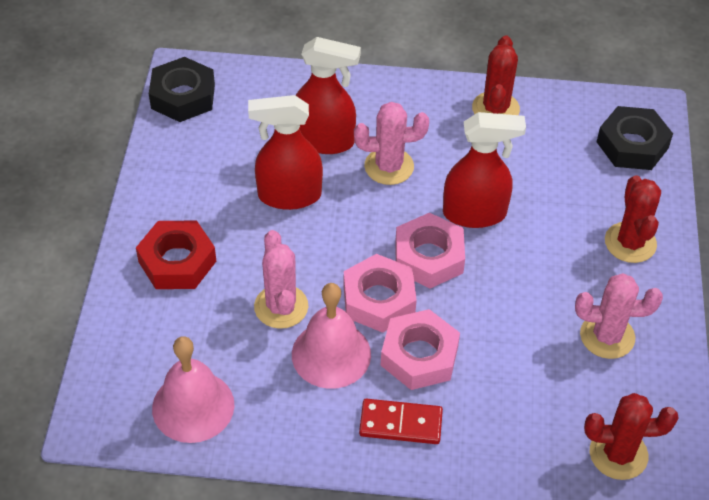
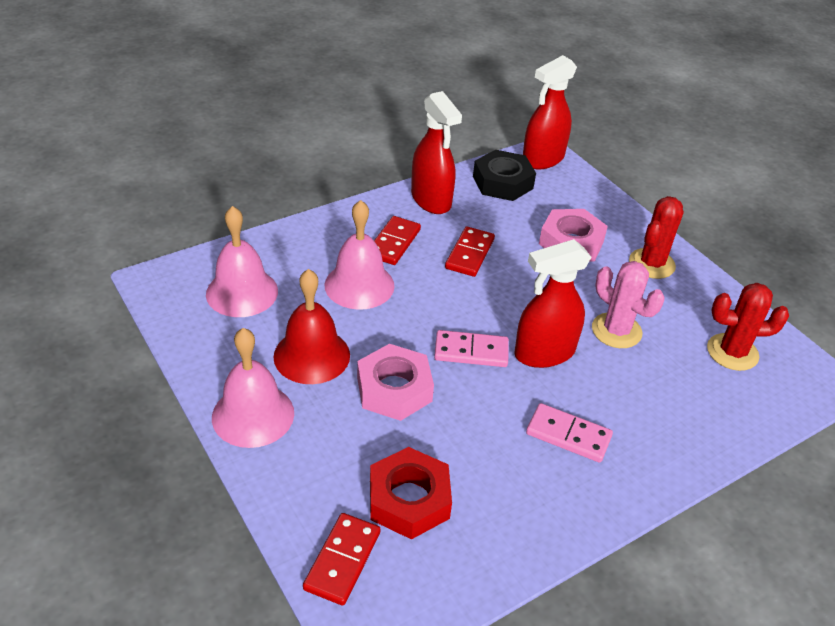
black nut: [149,57,215,122] [597,106,673,170] = 2 -> [473,150,536,201] = 1
pink bell: [152,336,235,443] [292,283,371,389] = 2 -> [206,206,278,317] [212,328,294,448] [324,200,395,310] = 3
pink cactus: [254,230,308,329] [354,102,429,185] [575,273,663,359] = 3 -> [592,261,664,348] = 1
pink domino: none = 0 -> [434,330,509,367] [526,403,613,463] = 2
pink nut: [343,254,417,333] [381,309,460,390] [395,213,465,289] = 3 -> [357,344,434,421] [539,209,608,262] = 2
red bell: none = 0 -> [273,269,350,384] = 1
red cactus: [472,35,520,115] [584,393,678,480] [605,175,661,263] = 3 -> [629,196,684,279] [707,283,789,371] = 2
red domino: [359,399,443,444] = 1 -> [303,513,380,606] [374,216,421,265] [445,226,495,277] = 3

